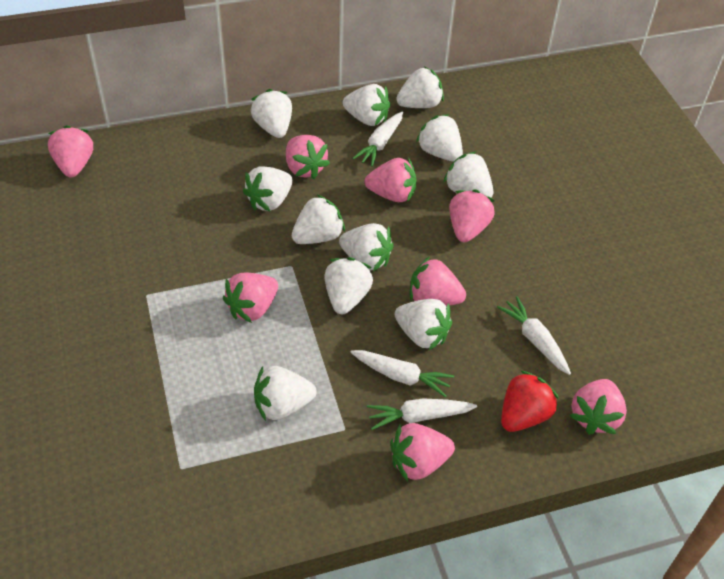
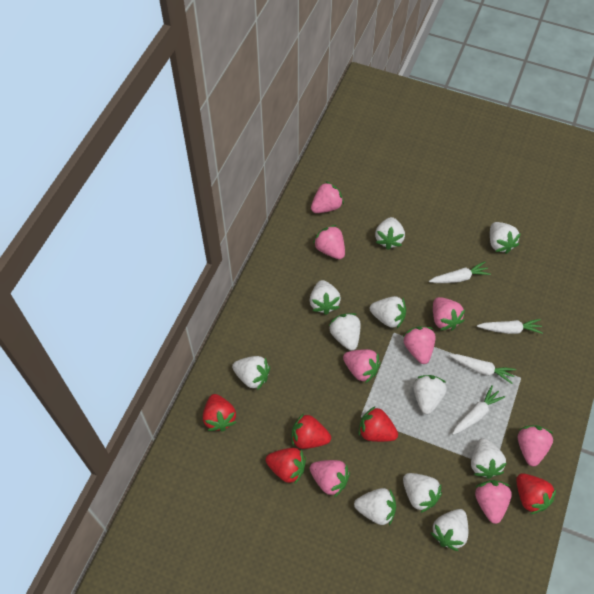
red strawberry: [501,370,559,432] = 1 -> [203,394,236,432] [266,448,306,484] [292,413,331,449] [358,406,398,442] [516,474,556,514] = 5

